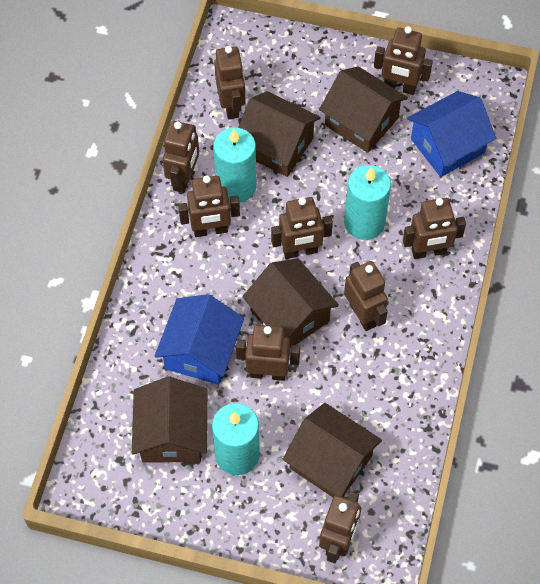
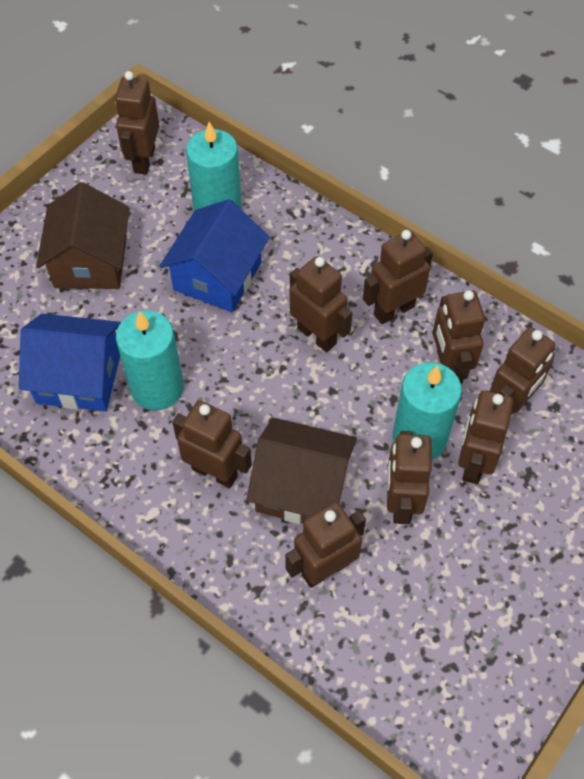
brown house: [132,377,207,463] [238,91,321,177] [242,258,339,349] [283,403,382,497] [319,66,408,153] = 5 -> [36,182,129,289] [246,418,357,524] = 2

